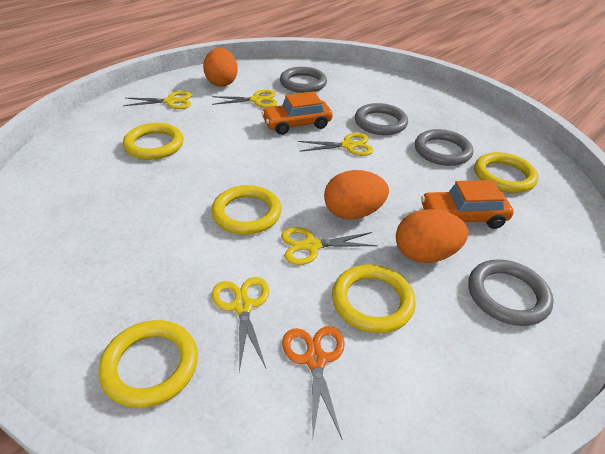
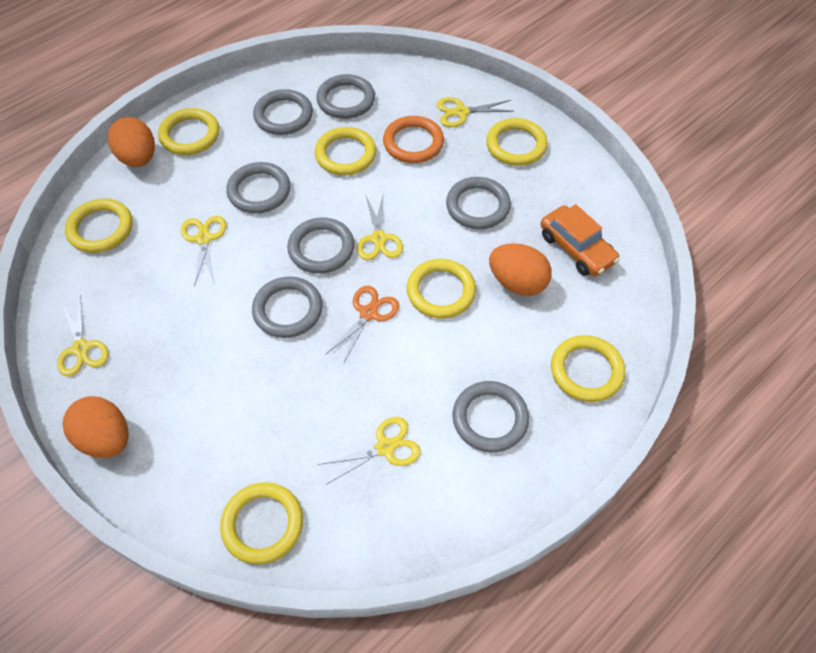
grey ring: [280,67,327,93] [355,103,408,135] [415,129,473,166] [468,259,554,326] = 4 -> [226,162,290,214] [252,277,323,338] [253,89,313,135] [287,218,355,274] [316,74,375,119] [446,177,511,229] [452,381,529,452] = 7
orange car: [261,91,333,135] [421,180,514,229] = 2 -> [541,204,620,276] = 1
orange ring: none = 0 -> [383,116,444,163] = 1
yellow ring: [98,320,198,408] [123,123,184,160] [211,185,281,235] [332,265,416,333] [474,152,538,193] = 5 -> [65,199,133,253] [158,108,219,155] [220,482,303,564] [315,127,376,175] [407,259,476,319] [486,118,548,166] [551,335,625,402] = 7

